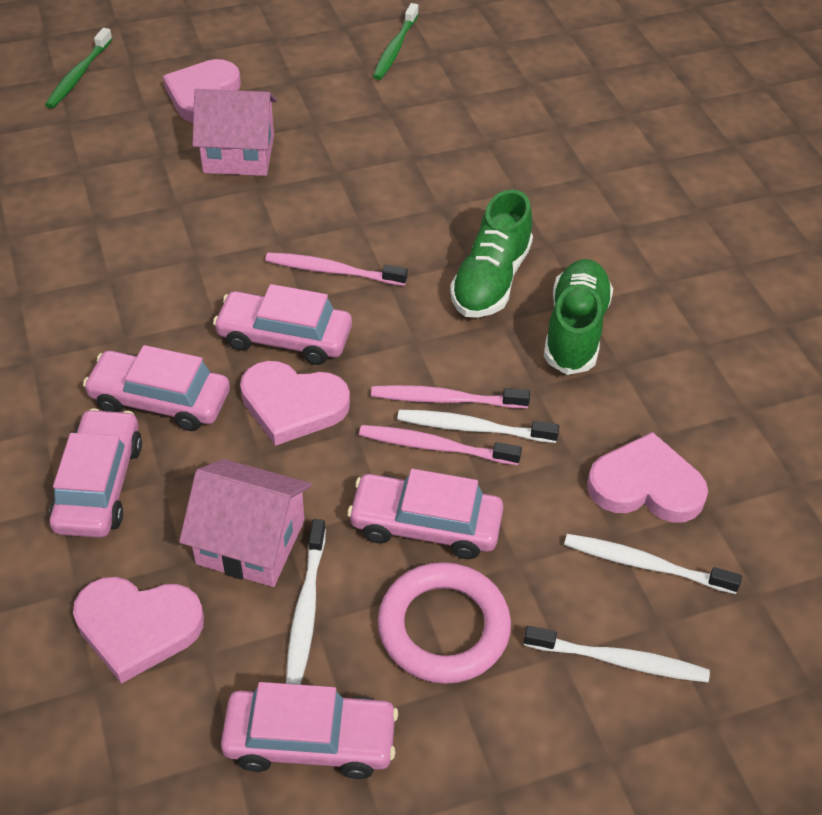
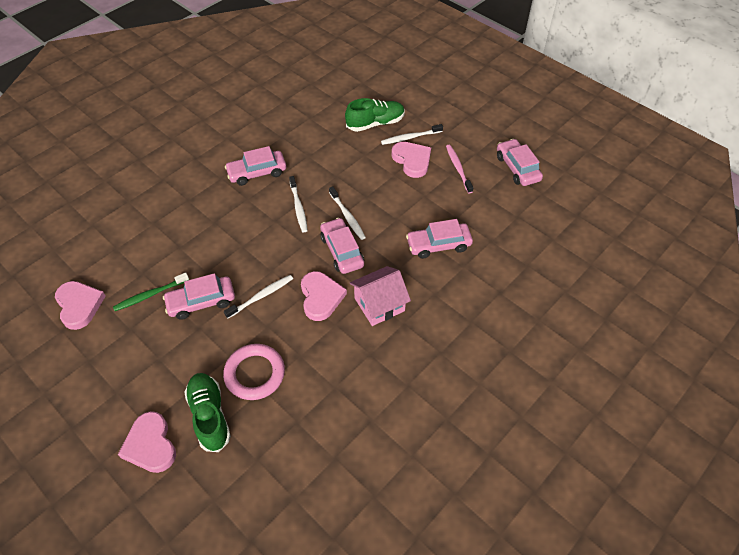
green toothbrush: [45,28,112,109] [373,3,419,80] = 2 -> [113,272,189,311] = 1
pink house: [179,459,312,587] [192,89,277,176] = 2 -> [350,266,411,326] = 1
pink toothbrush: [265,252,408,286] [359,425,522,465] [371,385,530,408] = 3 -> [446,145,473,194] = 1

